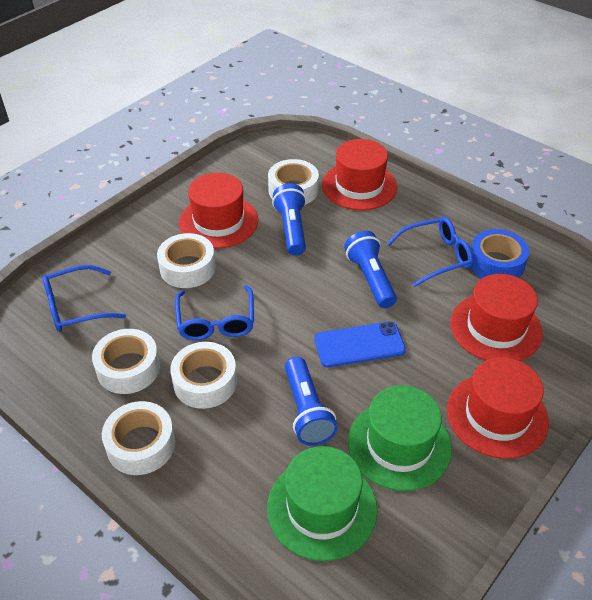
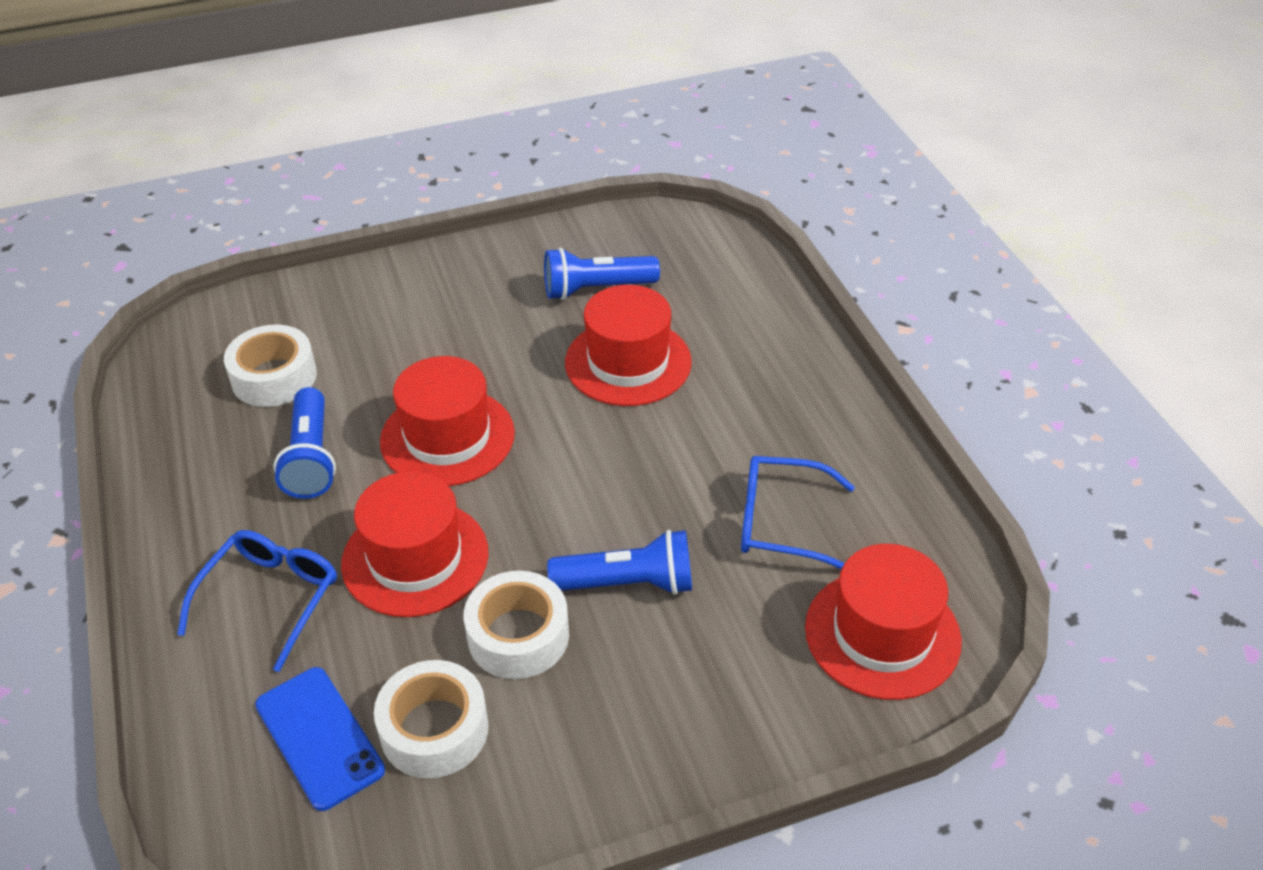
blue glasses: [42,265,126,332] [175,285,254,340] [387,217,473,287] = 3 -> [177,530,337,672] [741,456,855,570] = 2
blue tape: [470,229,529,278] = 1 -> none = 0
green hat: [267,446,378,561] [348,385,452,491] = 2 -> none = 0
white tape: [92,329,160,394] [102,401,175,475] [157,233,216,288] [170,342,237,409] [268,159,319,205] = 5 -> [224,325,317,407] [374,660,489,778] [464,571,569,679] = 3

